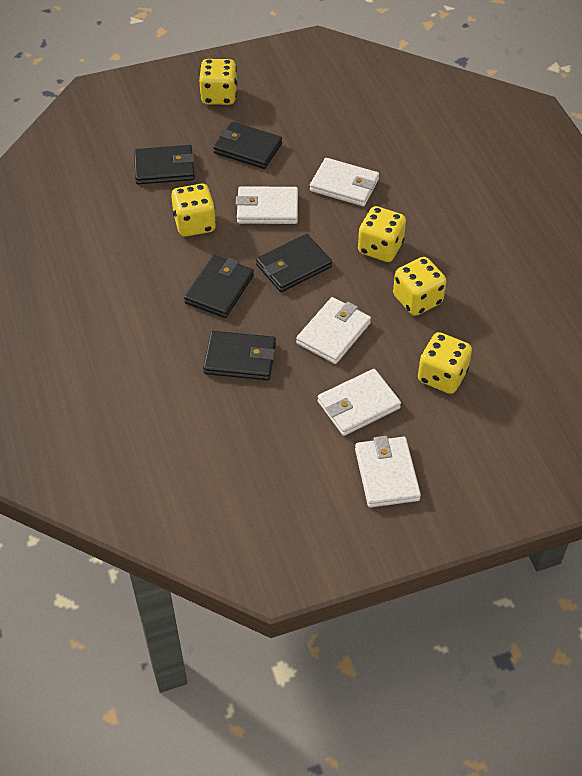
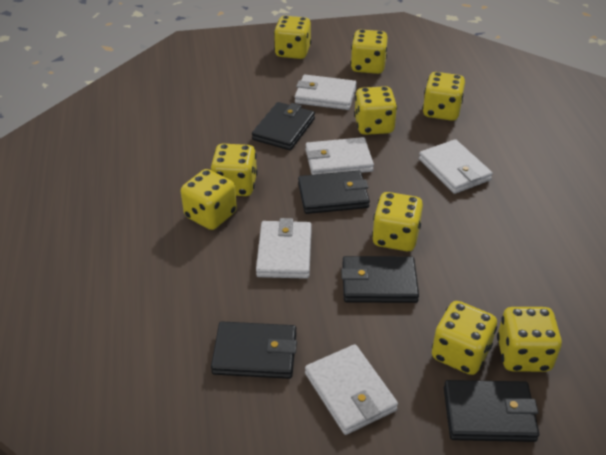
yellow dice: [171,184,216,237] [199,59,237,105] [358,206,406,262] [393,257,446,316] [418,332,472,394] = 5 -> [181,169,237,230] [211,144,257,196] [274,16,311,59] [350,29,388,74] [354,86,397,135] [372,192,423,251] [422,72,465,121] [432,301,497,375] [497,307,562,372] = 9

